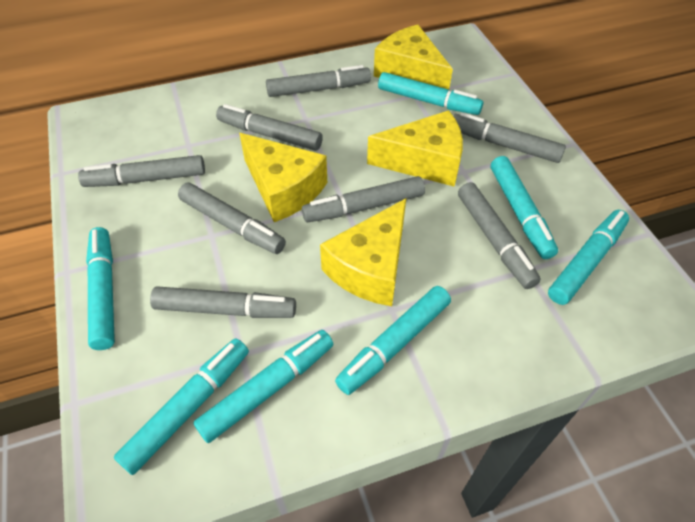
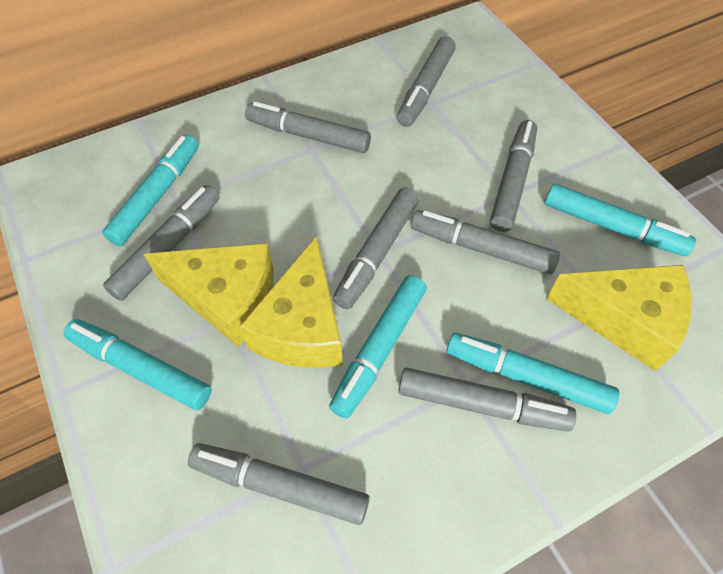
turquoise marker: [86,227,115,350] [114,338,249,475] [193,330,333,443] [335,286,451,395] [378,72,483,115] [491,156,558,259] [548,210,629,305] = 7 -> [64,319,211,410] [102,135,199,246] [329,275,427,418] [446,333,619,414] [545,184,696,256] = 5
yellow cheese: [239,133,327,222] [320,198,406,306] [367,110,463,187] [374,25,453,90] = 4 -> [144,243,274,347] [239,236,343,368] [547,265,692,371] = 3

